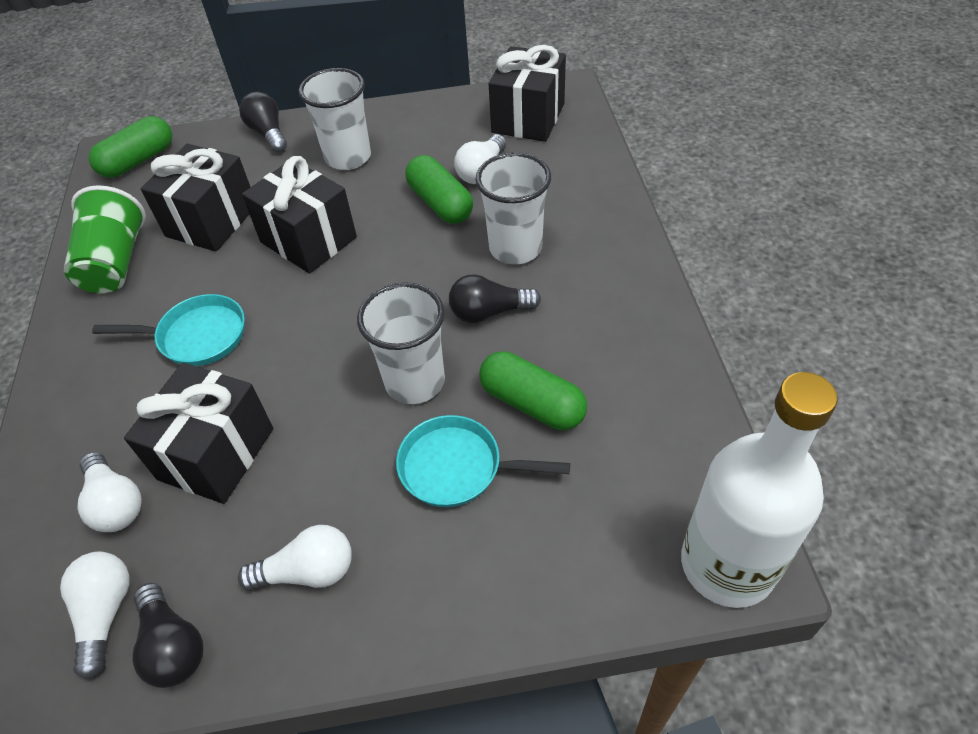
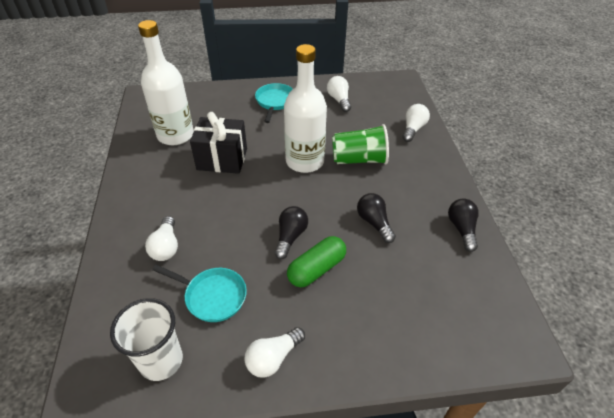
black gift: [124,363,273,504] [140,144,250,252] [242,156,357,274] [489,45,566,142] = 4 -> [190,112,247,174] = 1
green capsule: [89,116,172,178] [405,155,473,224] [479,351,587,430] = 3 -> [287,236,346,287] = 1
white bottle: [681,372,837,608] = 1 -> [138,20,194,145] [284,44,327,173] = 2
white cup: [299,68,371,170] [357,282,445,404] [475,152,551,264] = 3 -> [110,298,183,381] = 1

